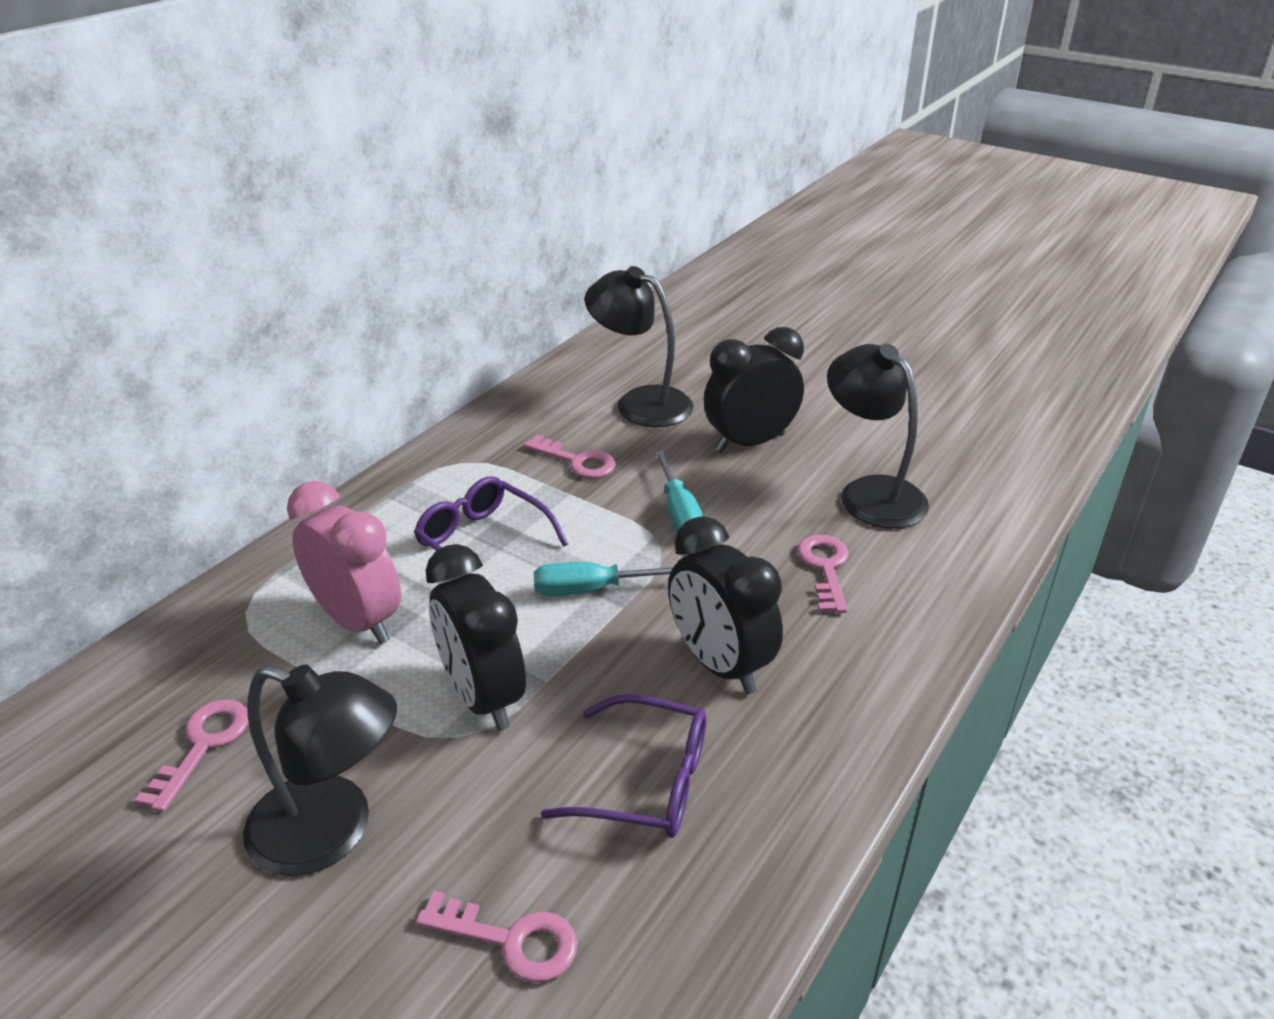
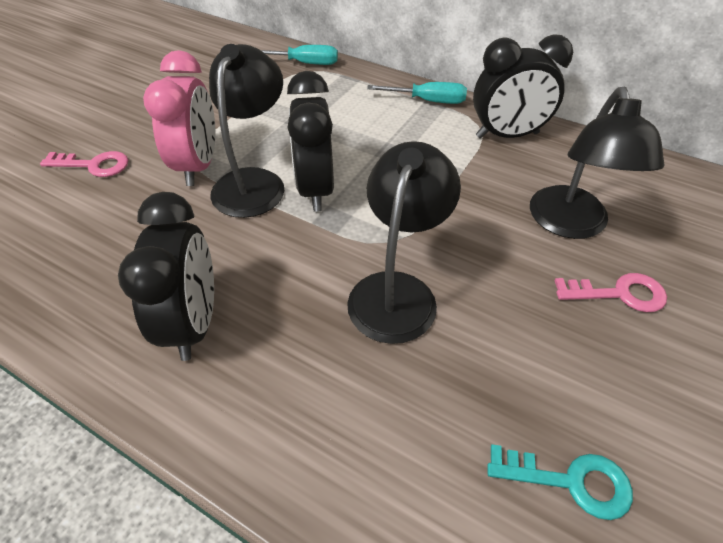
pink key: [134,699,249,812] [416,891,578,983] [524,434,616,478] [797,535,849,613] = 4 -> [40,151,128,177] [555,273,667,312] = 2
purple glasses: [414,476,568,576] [541,694,706,838] = 2 -> none = 0
turquoise key: none = 0 -> [487,444,633,520] = 1

